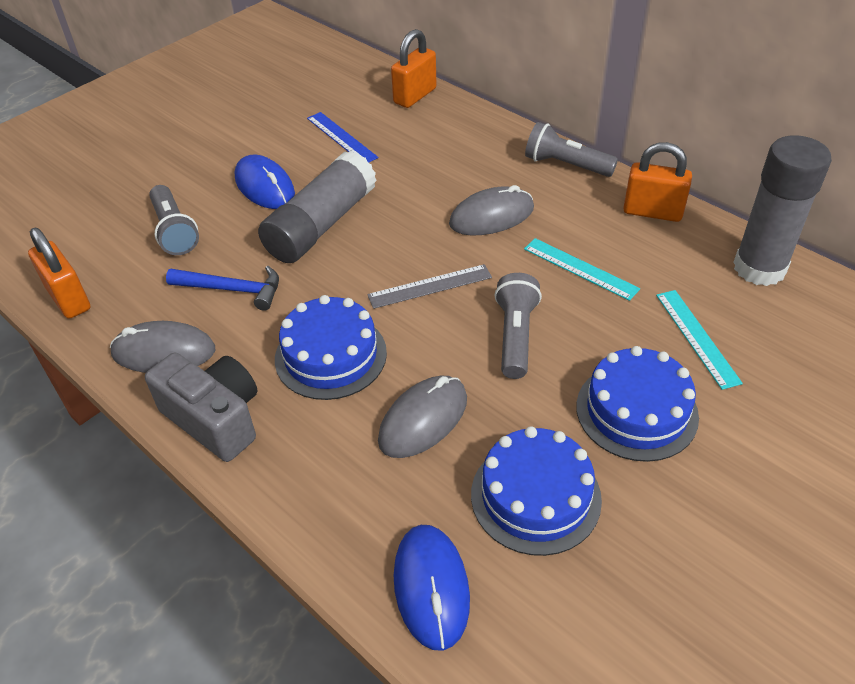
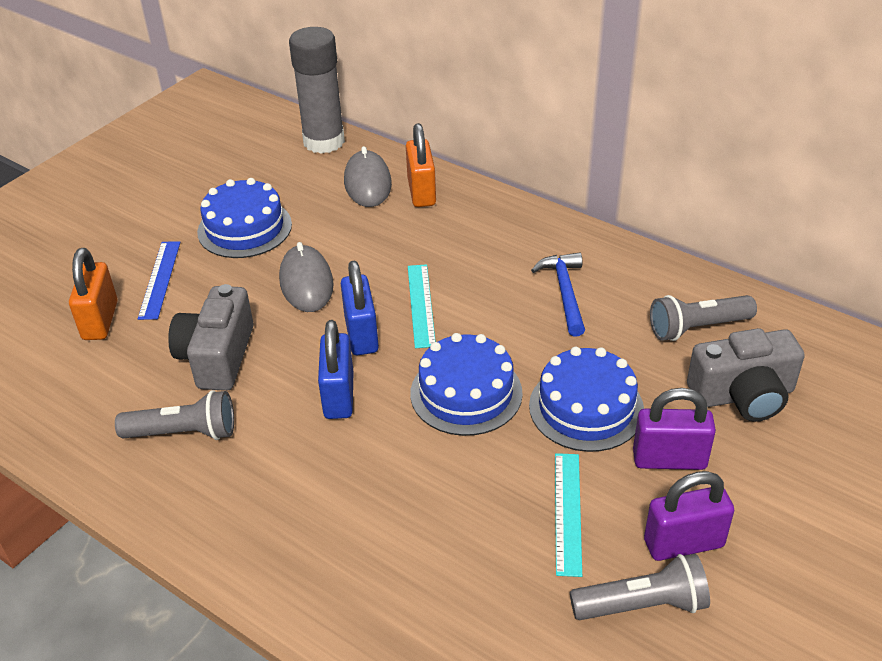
blue mouse: [235,155,295,209] [394,525,470,651] = 2 -> none = 0
blue padlock: none = 0 -> [318,320,354,419] [341,261,379,355] = 2
grey camera: [145,353,257,462] = 1 -> [168,284,254,391] [687,328,805,422] = 2
grey glue stick: [258,151,377,263] [733,135,832,286] = 2 -> [289,27,345,154] = 1
grey mouse: [110,321,215,373] [378,376,467,458] [449,185,534,236] = 3 -> [279,242,334,312] [344,146,392,207] = 2
grey ruler: [367,264,492,309] = 1 -> none = 0
orange padlock: [28,228,90,319] [391,29,437,108] [623,142,692,222] = 3 -> [69,248,118,340] [406,123,436,207] = 2
purple padlock: none = 0 -> [633,388,716,470] [644,471,734,561] = 2

